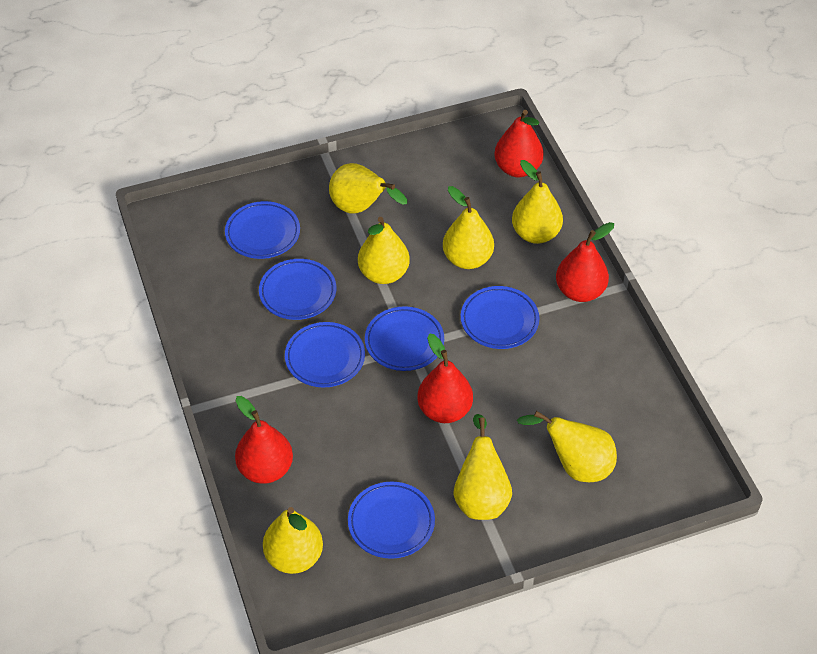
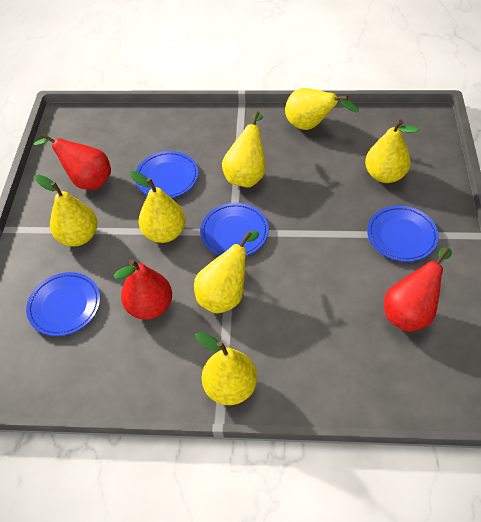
blue plate: [225,201,300,259] [259,259,336,320] [285,322,365,387] [348,482,435,559] [365,306,444,371] [461,286,539,349] = 6 -> [26,272,100,336] [136,151,198,198] [200,203,269,256] [367,206,439,262] = 4
red pear: [235,396,293,484] [417,334,473,423] [494,110,544,177] [556,222,614,302] = 4 -> [34,133,111,190] [114,259,172,320] [384,247,452,332] = 3

